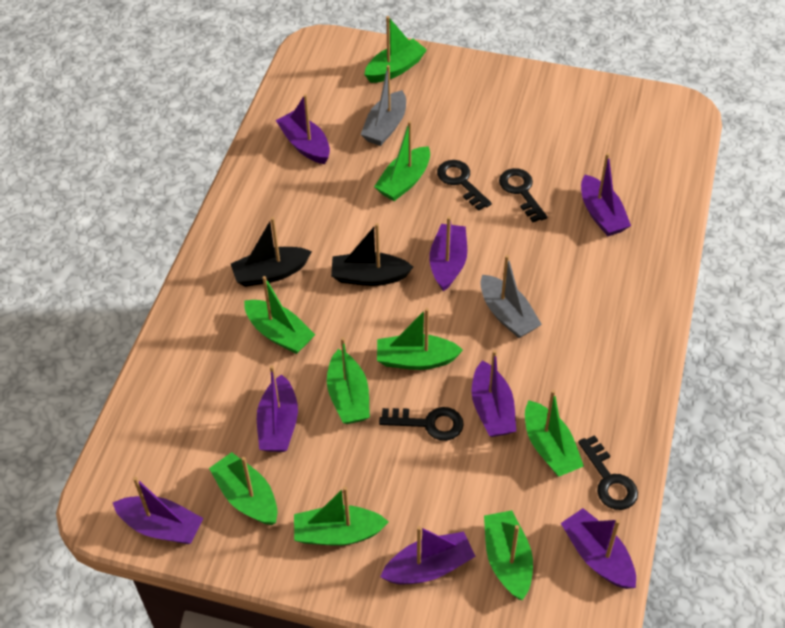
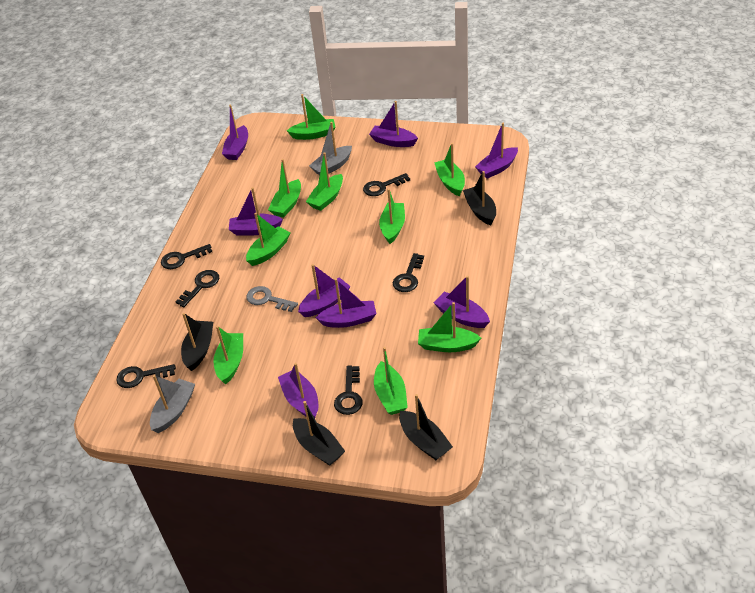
black boat: [231,217,312,287] [331,223,413,286] = 2 -> [181,313,213,371] [293,401,345,466] [399,394,453,460] [463,171,496,225] = 4
black key: [379,407,464,441] [437,160,492,211] [499,168,547,222] [578,435,638,510] = 4 -> [116,364,176,388] [161,244,212,269] [175,270,219,307] [334,365,362,415] [363,173,410,196] [393,253,424,292] = 6
grey key: none = 0 -> [246,286,298,312] = 1

